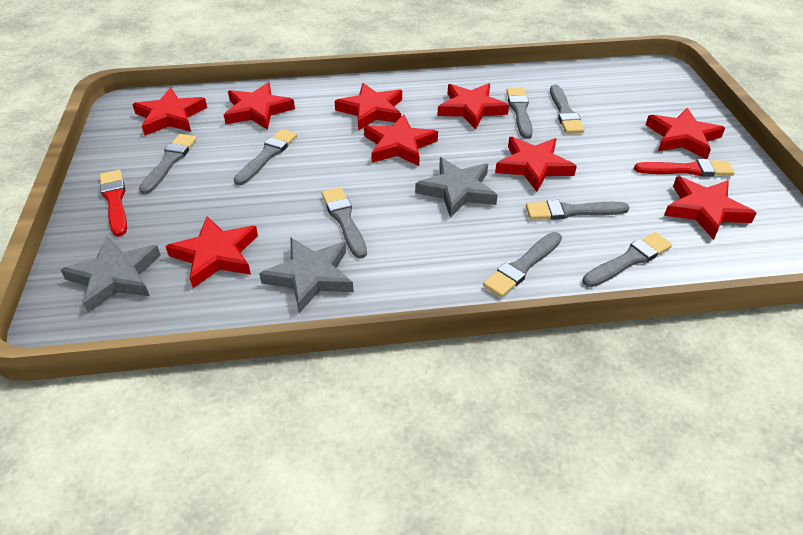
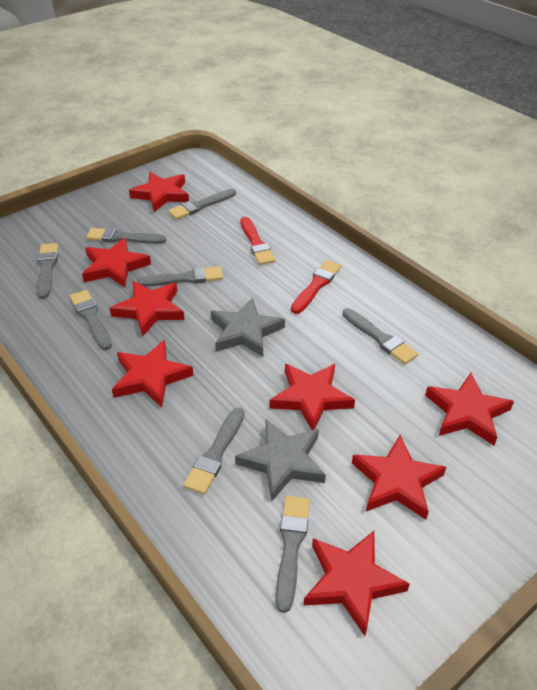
grey star: [61,237,161,313] [259,238,354,313] [415,157,498,218] = 3 -> [211,298,285,357] [235,419,326,501] = 2
red star: [132,88,207,136] [165,216,258,288] [224,83,295,130] [335,83,402,130] [364,114,438,166] [437,83,509,130] [495,137,577,192] [646,108,725,159] [664,176,756,240] = 9 -> [82,238,151,287] [110,281,184,337] [112,340,194,407] [129,172,189,212] [270,364,355,430] [304,531,410,636] [352,435,446,520] [425,373,514,445] = 8

